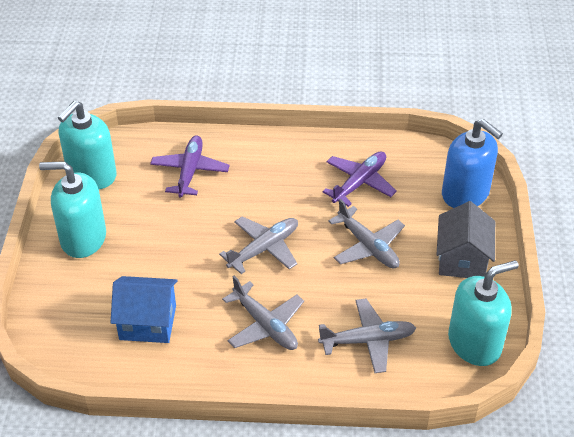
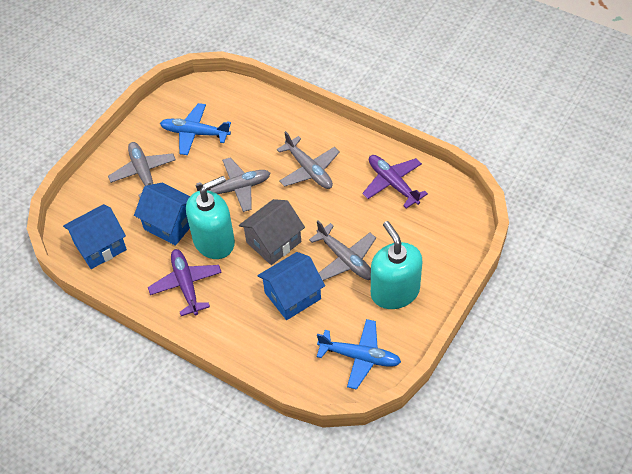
blue house: [110,276,178,343] = 1 -> [63,204,127,269] [134,183,190,246] [257,252,325,320] = 3
blue plane: none = 0 -> [160,103,231,155] [317,319,401,390] = 2
blue soap dispenser: [442,119,503,208] = 1 -> none = 0
turquoise soap dispenser: [39,161,106,258] [58,101,117,189] [448,260,519,366] = 3 -> [186,176,235,259] [371,221,422,309] = 2

